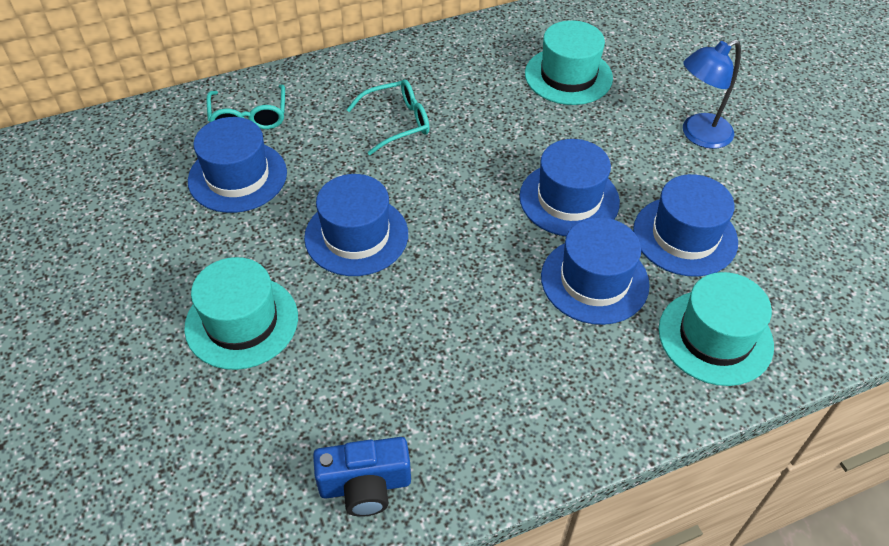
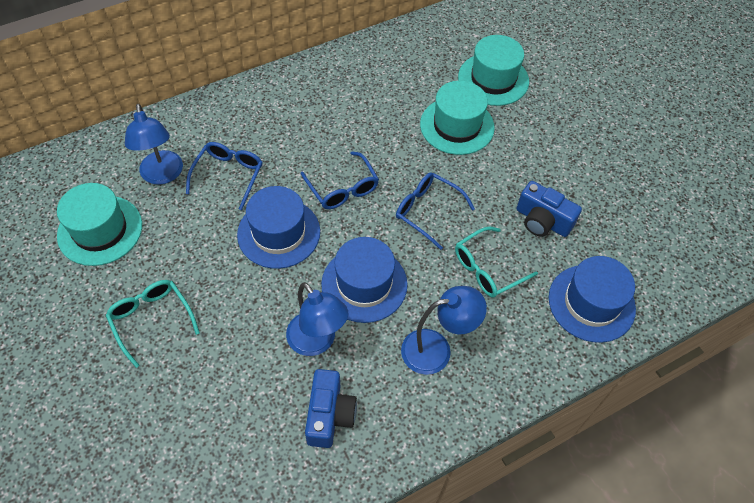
blue camera: [313,437,411,517] = 1 -> [305,369,357,448] [516,181,582,237] = 2
blue glasses: none = 0 -> [186,142,263,210] [301,151,379,209] [396,172,475,250] = 3
blue hat: [188,117,287,213] [304,174,408,276] [519,139,620,236] [541,217,650,325] [633,174,738,277] = 5 -> [237,186,320,269] [321,237,408,323] [549,256,636,343] = 3
blue lamp: [683,39,741,149] = 1 -> [125,104,183,185] [286,282,348,356] [401,286,487,375] = 3

